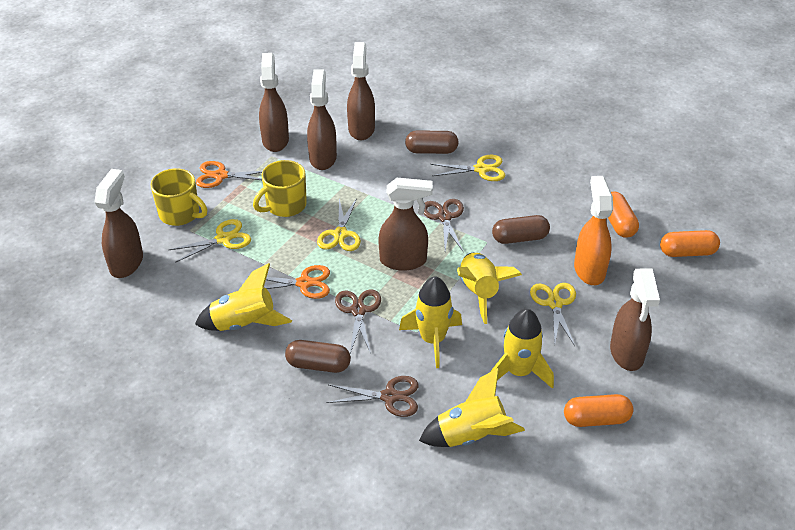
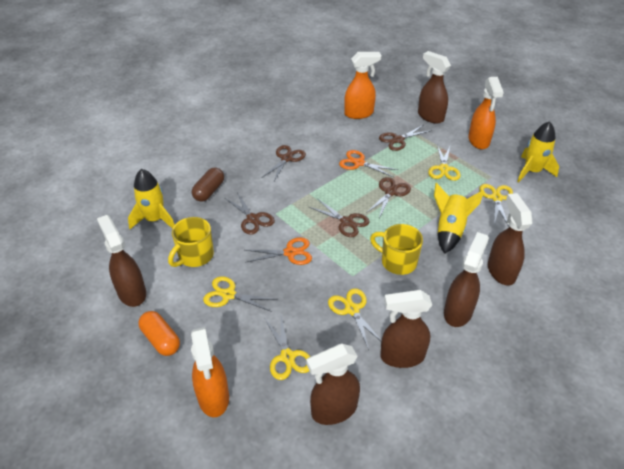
brown capsule: [285,340,351,373] [405,130,459,154] [492,215,550,244] = 3 -> [192,167,224,202] = 1
brown scissors: [326,376,419,417] [335,290,381,354] [424,199,464,251] = 3 -> [225,193,275,235] [261,145,306,181] [309,198,370,237] [366,177,411,218] [379,125,432,151] = 5
orange capsule: [564,394,633,427] [608,192,639,238] [660,230,720,257] = 3 -> [138,311,180,356] = 1
orange spray bottle: [574,176,613,285] = 1 -> [191,327,229,417] [344,52,381,119] [468,77,504,149] = 3
yellow rocket: [195,263,292,331] [399,276,462,368] [419,368,525,447] [457,253,522,324] [490,309,554,389] = 5 -> [128,169,175,229] [434,183,484,254] [517,121,559,182] = 3
yellow scissors: [169,219,251,263] [317,198,361,251] [431,155,505,181] [530,283,576,346] = 4 -> [203,276,278,312] [265,316,310,380] [328,288,382,350] [428,145,461,181] [479,184,513,226] = 5

